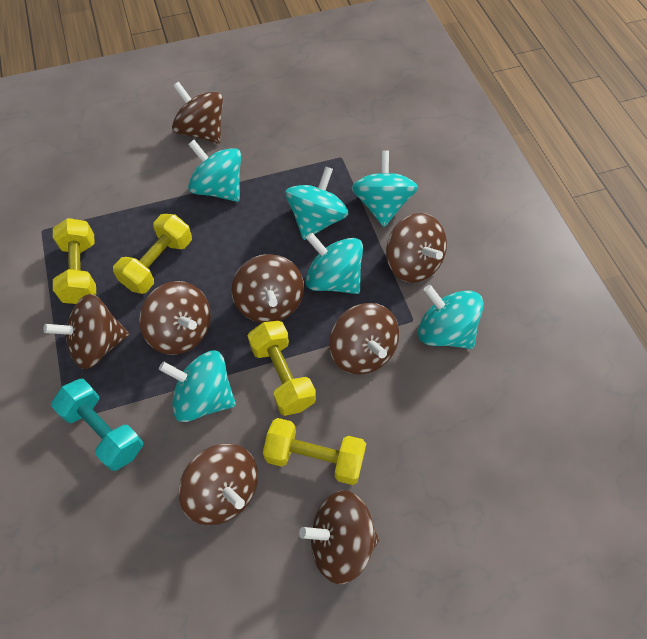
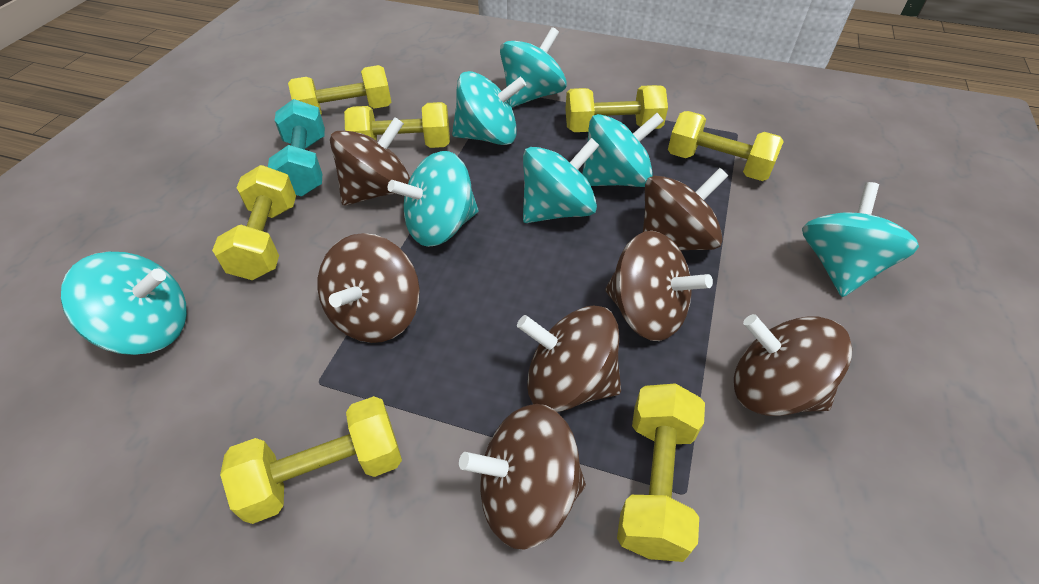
brown spinning top: [43,294,129,369] [140,281,211,355] [172,82,223,144] [179,444,258,525] [231,254,304,323] [299,490,379,584] [330,303,399,374] [386,213,447,283] = 8 -> [317,233,420,343] [330,117,410,206] [459,404,586,550] [517,305,621,412] [605,231,713,341] [643,168,728,251] [734,314,852,416] = 7
turquoise spinning top: [159,351,236,422] [188,140,241,202] [285,166,349,240] [305,232,363,294] [352,151,418,227] [418,285,484,349] = 6 -> [61,252,187,355] [388,151,478,247] [452,71,526,145] [500,27,567,107] [523,138,600,223] [582,113,664,187] [802,182,919,297] = 7
yellow dumbbell: [53,218,96,304] [113,214,192,294] [248,321,316,416] [263,418,366,485] = 4 -> [212,165,296,280] [220,396,402,524] [288,65,392,114] [344,102,450,148] [565,85,668,132] [617,383,705,562] [668,111,784,181] = 7

